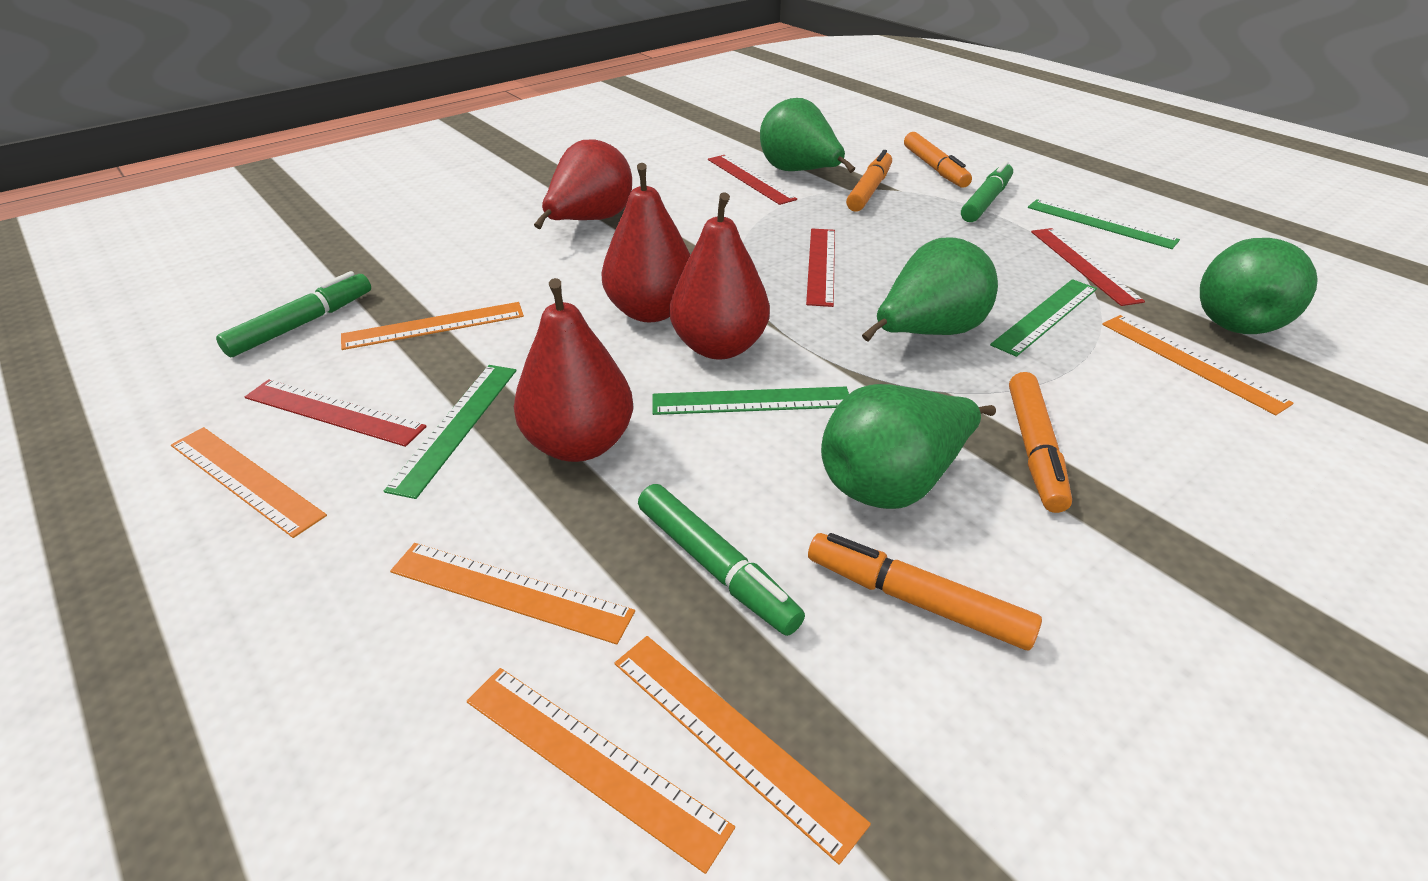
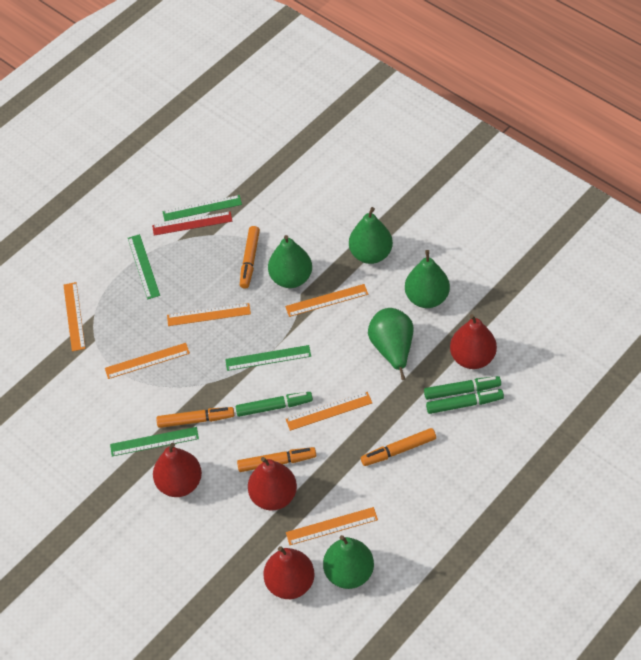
green pear: [760,98,855,173] [821,384,996,509] [862,238,998,342] [1200,238,1318,334] = 4 -> [268,235,312,288] [323,535,374,589] [349,207,393,264] [368,308,414,380] [405,250,450,308] = 5
red ruler: [245,379,427,447] [708,155,797,205] [806,229,835,307] [1031,228,1145,306] = 4 -> [152,211,232,236] = 1

